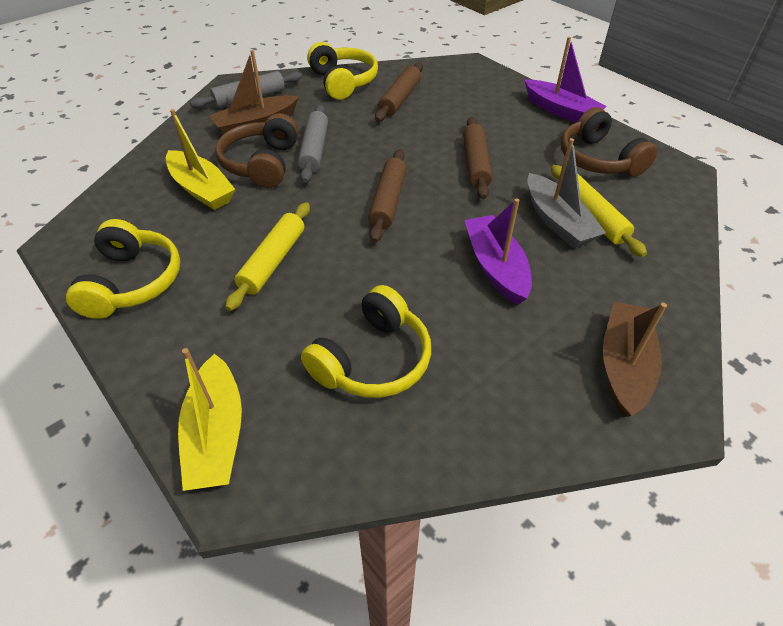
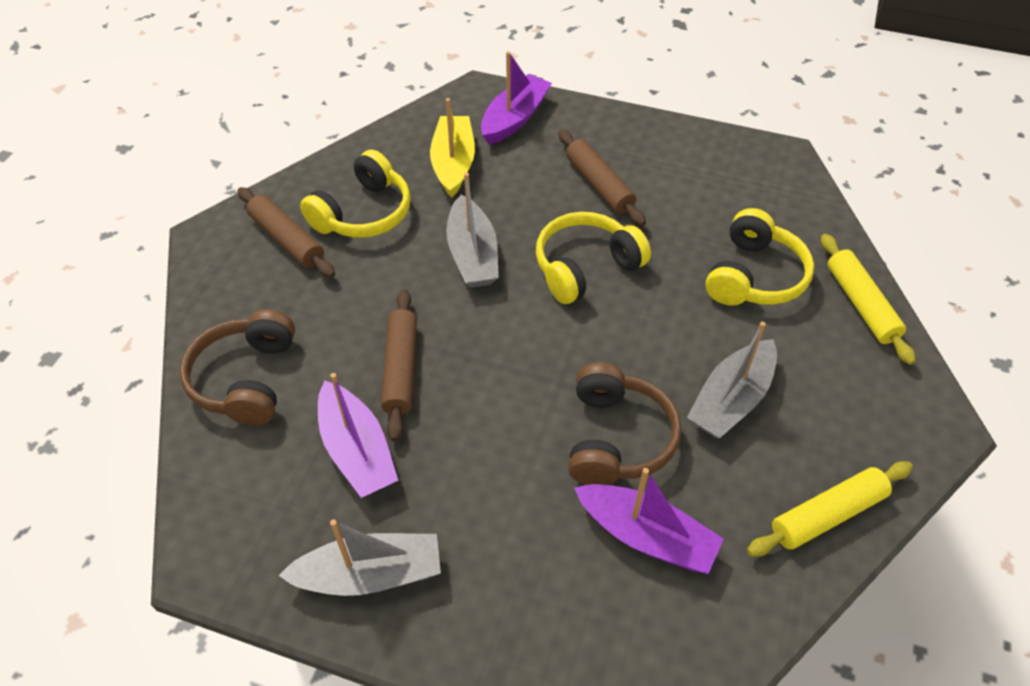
brown boat: [210,50,299,134] [603,301,667,417] = 2 -> none = 0
grey boat: [527,138,606,248] = 1 -> [278,519,441,596] [446,173,499,288] [687,322,777,438] = 3
grey rolling pin: [190,71,302,108] [298,105,328,183] = 2 -> none = 0
purple boat: [464,199,532,305] [524,37,607,123] = 2 -> [318,373,398,498] [481,51,552,145] [574,468,724,574] = 3
yellow boat: [166,109,235,210] [178,348,242,491] = 2 -> [430,98,475,198] = 1

